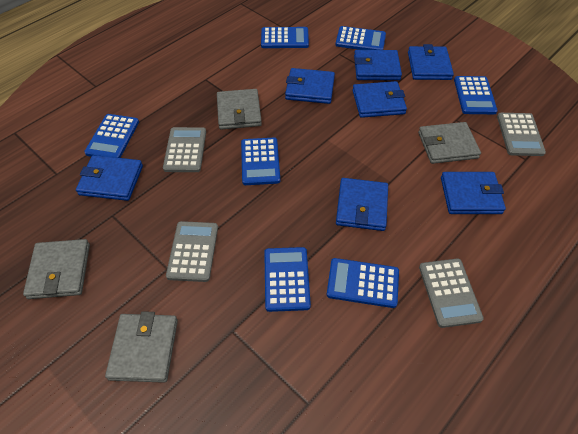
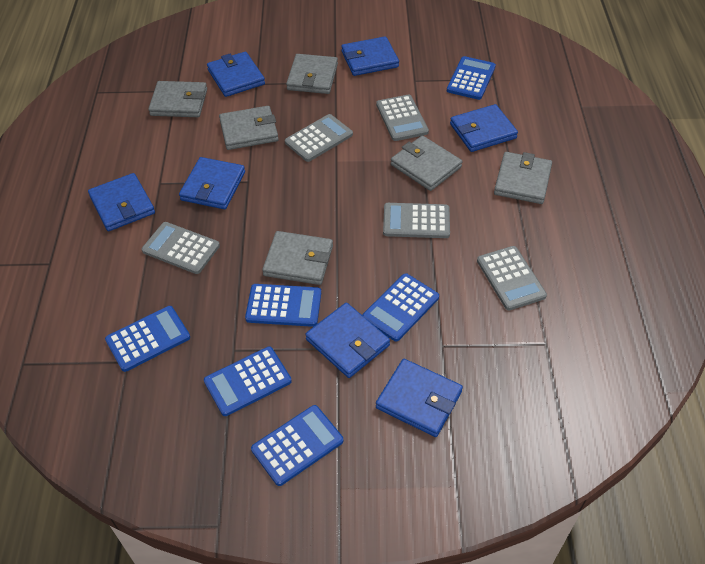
blue calculator: [84,114,139,158] [241,138,280,185] [261,27,309,48] [264,247,311,312] [327,258,399,308] [335,26,386,50] [454,76,498,114] = 7 -> [105,306,190,372] [204,346,292,416] [245,284,321,327] [251,405,344,486] [362,273,439,342] [447,56,496,100] = 6
grey calculator: [163,127,206,172] [166,221,218,282] [419,259,484,328] [497,113,546,156] = 4 -> [142,222,220,274] [285,114,353,162] [376,95,429,141] [383,203,450,238] [477,246,547,311] = 5
grey wallet: [23,239,90,299] [105,311,178,383] [217,89,262,130] [418,122,481,164] = 4 -> [148,81,207,117] [219,106,279,150] [262,231,333,285] [286,54,338,94] [391,135,462,191] [494,152,552,204] = 6

